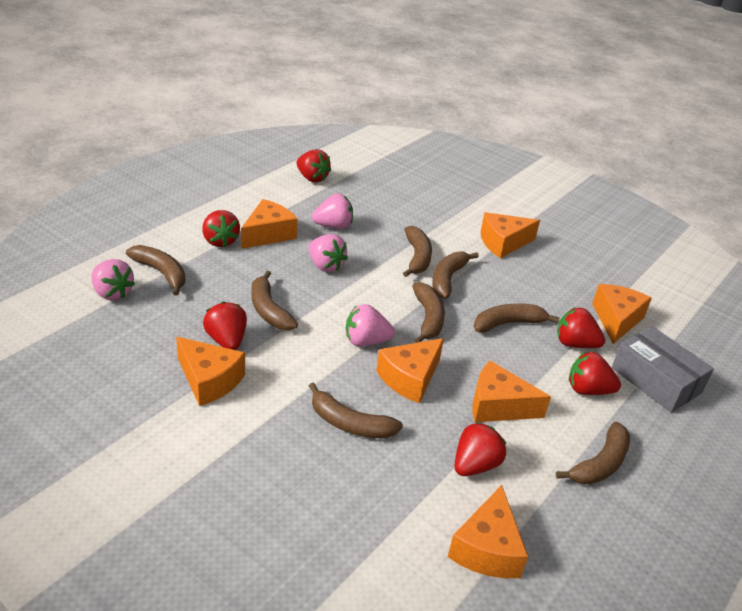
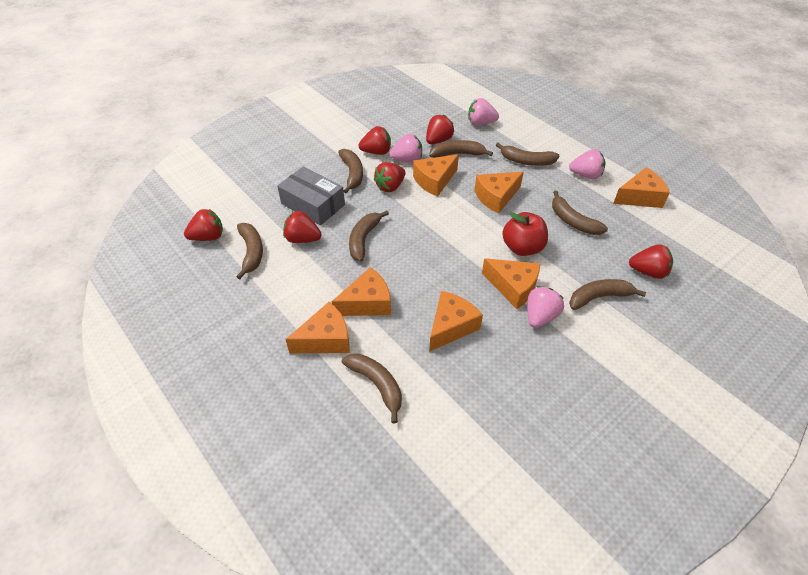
red apple: none = 0 -> [502,212,548,256] = 1

